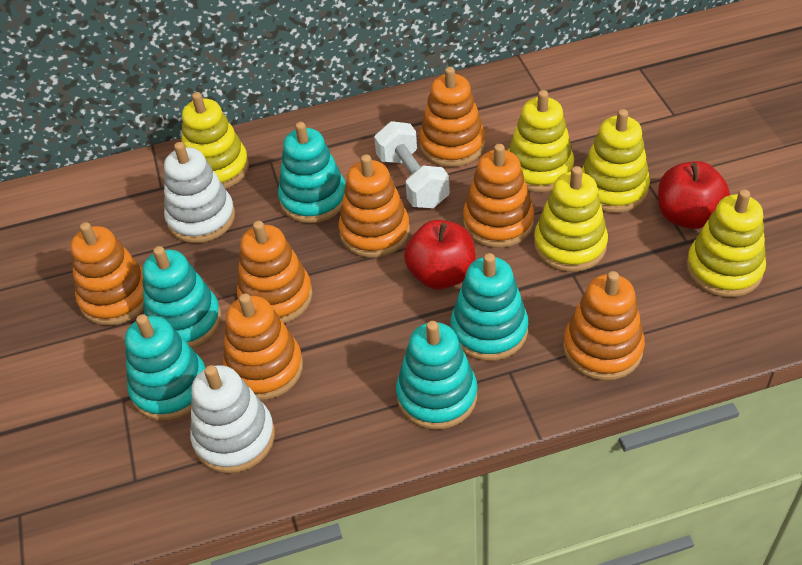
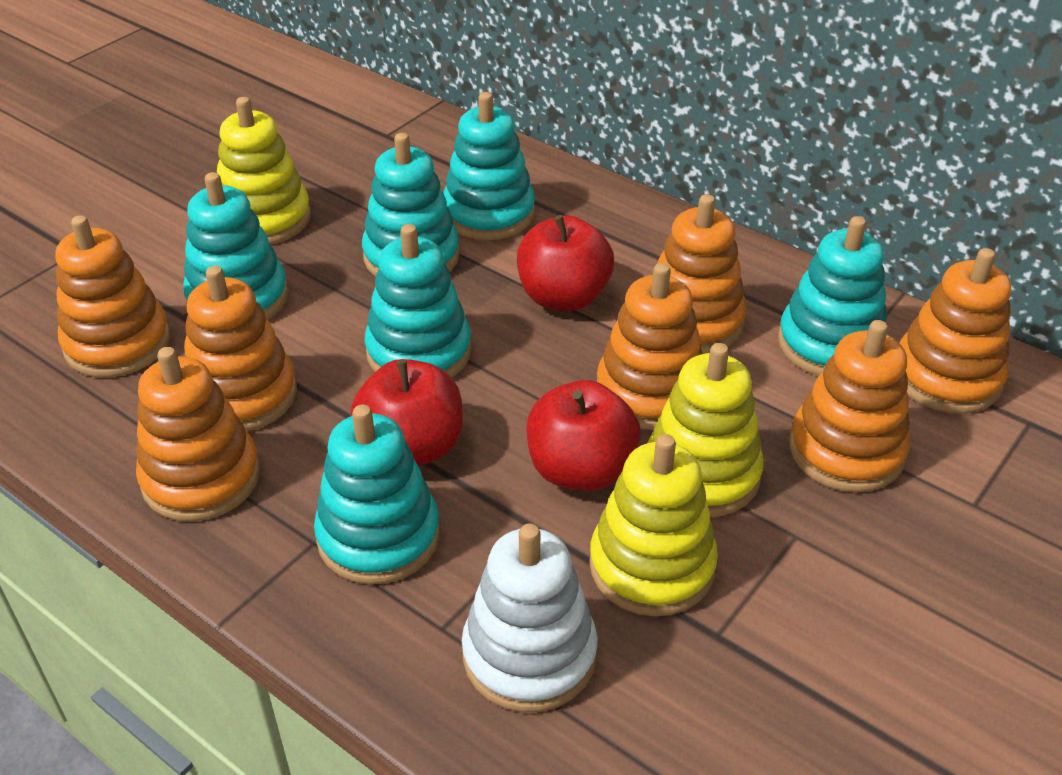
red apple: [404,220,476,289] [658,161,730,229] = 2 -> [350,359,463,466] [517,215,614,311] [526,380,640,491] = 3
turquoise stacking toy: [125,314,205,421] [142,246,221,348] [278,122,346,223] [396,321,477,430] [451,253,528,361] = 5 -> [183,172,288,320] [314,405,440,584] [362,133,460,277] [364,224,472,378] [443,92,535,240] [778,216,888,376] = 6
white dumbbell: [374,121,450,208] = 1 -> none = 0
white stacking toy: [164,142,235,243] [190,365,275,473] = 2 -> [462,524,598,712] = 1
yellow stacking toy: [181,92,249,189] [508,90,574,192] [534,166,608,272] [582,109,650,213] [686,189,766,297] = 5 -> [217,97,311,244] [589,434,718,617] [648,343,764,517] = 3

